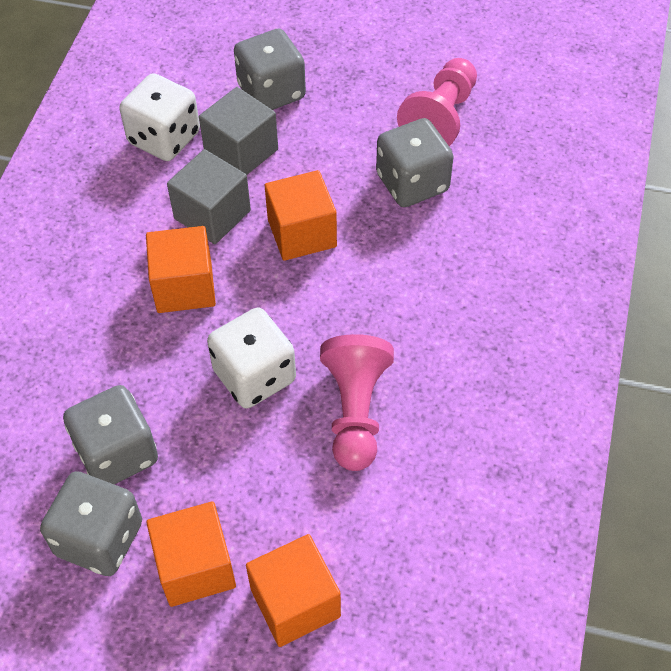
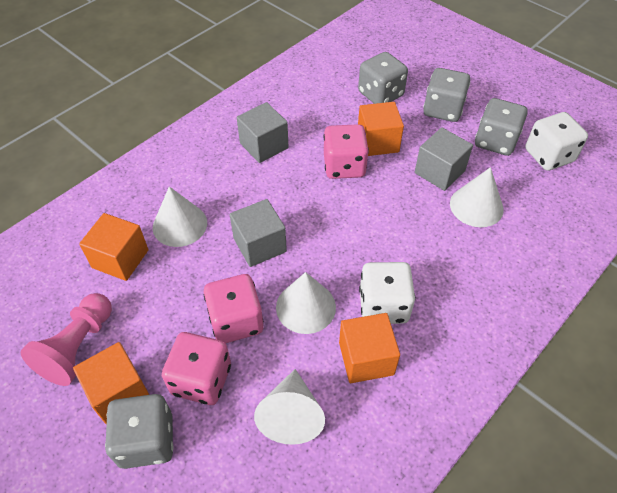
grey cube: [167,149,251,244] [199,87,278,175] = 2 -> [230,199,287,267] [237,102,288,163] [415,127,473,191] = 3
pink dice: none = 0 -> [162,332,231,405] [204,274,264,343] [324,124,369,179] = 3
pink pawn: [320,334,394,471] [397,58,477,146] = 2 -> [21,293,112,386] = 1
white cone: none = 0 -> [153,187,207,247] [254,369,325,445] [276,272,336,334] [450,167,504,227] = 4

